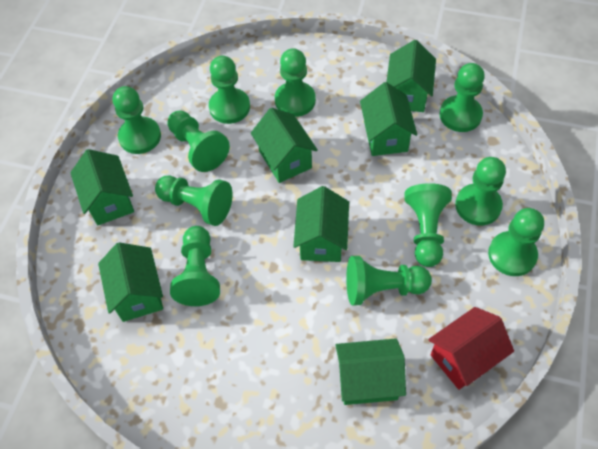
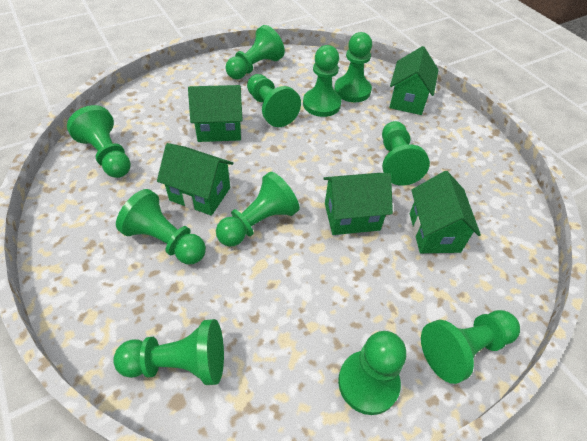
green house: [70,149,134,225] [98,242,163,322] [251,108,318,183] [293,186,349,262] [335,338,406,405] [360,82,417,156] [386,40,436,112] = 7 -> [157,143,233,216] [188,85,243,142] [324,173,393,235] [389,46,439,115] [410,171,481,253] = 5
red house: [428,307,514,390] = 1 -> none = 0

